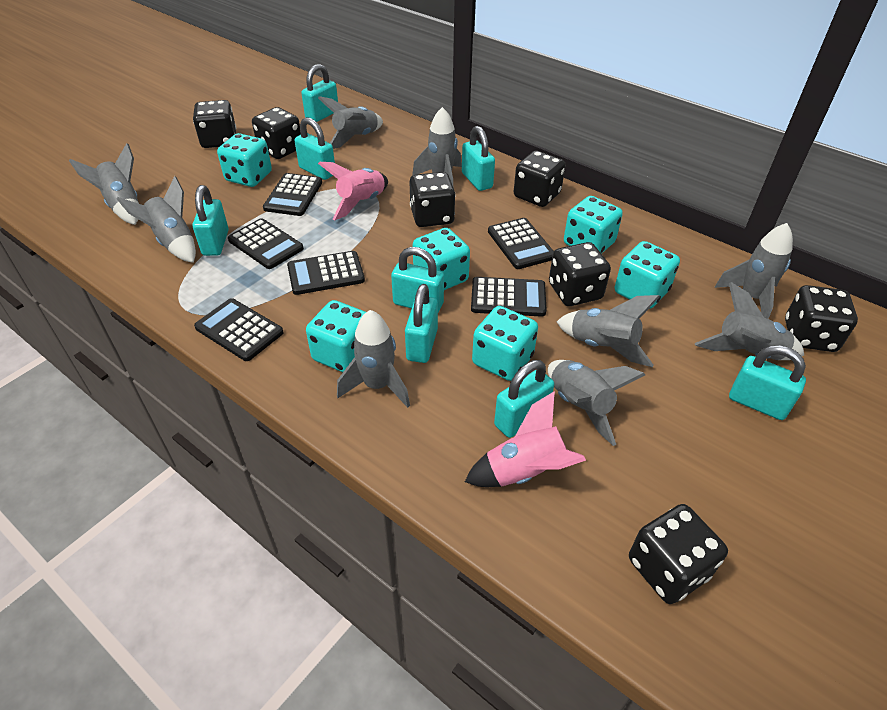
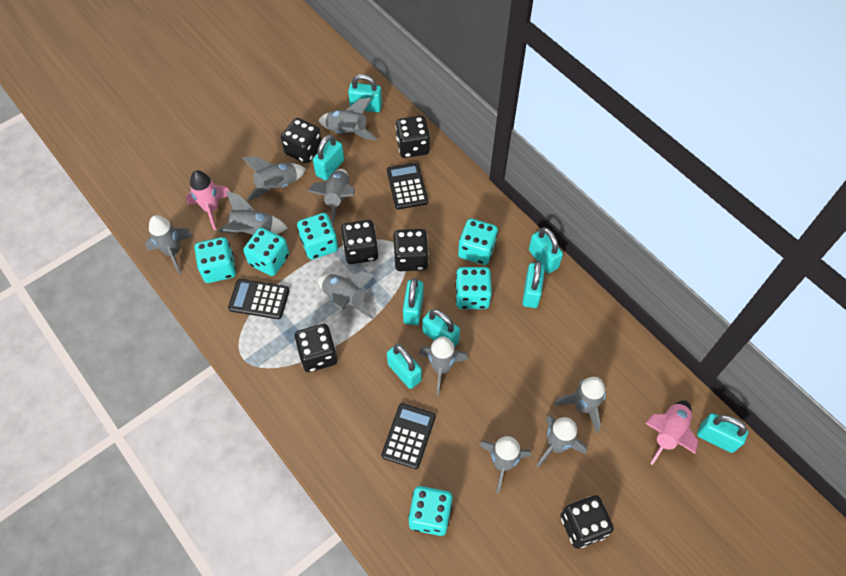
black calculator: [194,298,284,361] [228,218,304,269] [263,173,322,216] [287,251,365,295] [471,277,546,317] [488,218,554,269] = 6 -> [228,279,290,319] [381,403,436,469] [387,162,428,210] = 3
black dice: [193,100,236,148] [252,107,301,159] [409,172,455,227] [514,151,565,207] [549,242,611,306] [629,504,728,604] [785,285,858,352] = 7 -> [281,118,322,164] [295,324,337,372] [341,220,379,264] [393,229,429,271] [395,116,430,158] [560,495,614,549] = 6
grey rocket: [69,143,139,225] [117,176,196,263] [318,96,383,149] [337,310,410,408] [412,107,462,186] [548,360,645,446] [557,295,660,367] [695,282,804,360] [714,223,793,319] = 9 -> [145,215,193,274] [217,191,288,235] [242,156,306,201] [307,169,355,226] [318,98,377,141] [318,271,375,319] [419,337,468,395] [479,436,531,494] [536,415,587,468] [554,377,606,433] = 10

